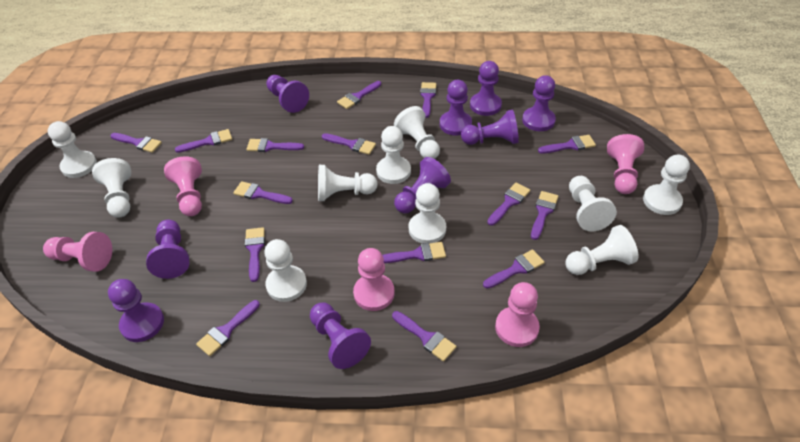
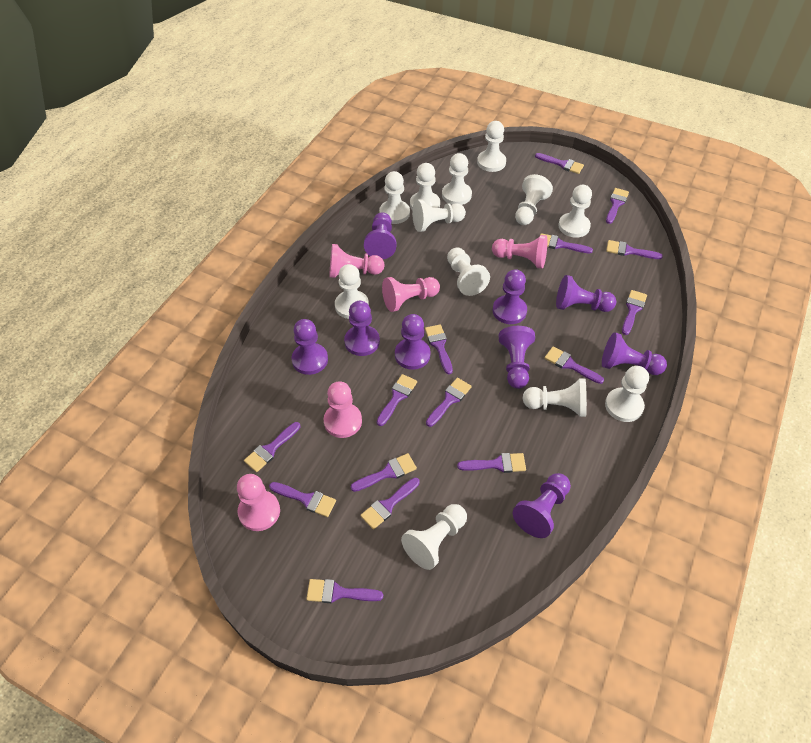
white pawn: [48,121,97,178] [92,158,131,217] [264,239,307,302] [318,165,377,201] [376,126,411,184] [394,106,440,159] [409,183,446,244] [565,225,638,275] [569,176,617,232] [643,154,690,215] = 10 -> [335,264,369,319] [379,171,410,224] [401,504,467,570] [410,163,440,209] [412,199,466,232] [442,153,472,205] [447,247,490,296] [477,121,506,172] [515,174,553,225] [523,378,587,417] [559,185,592,238] [605,366,649,422] = 12

